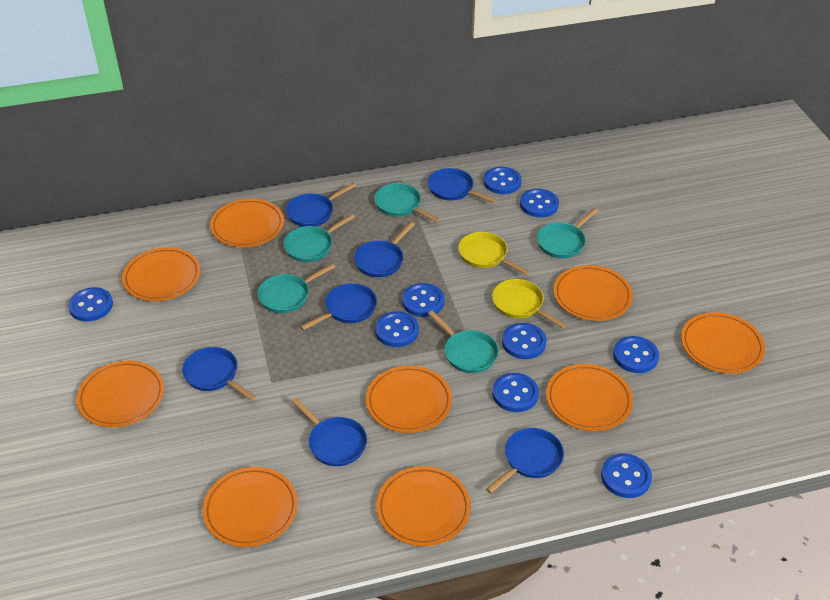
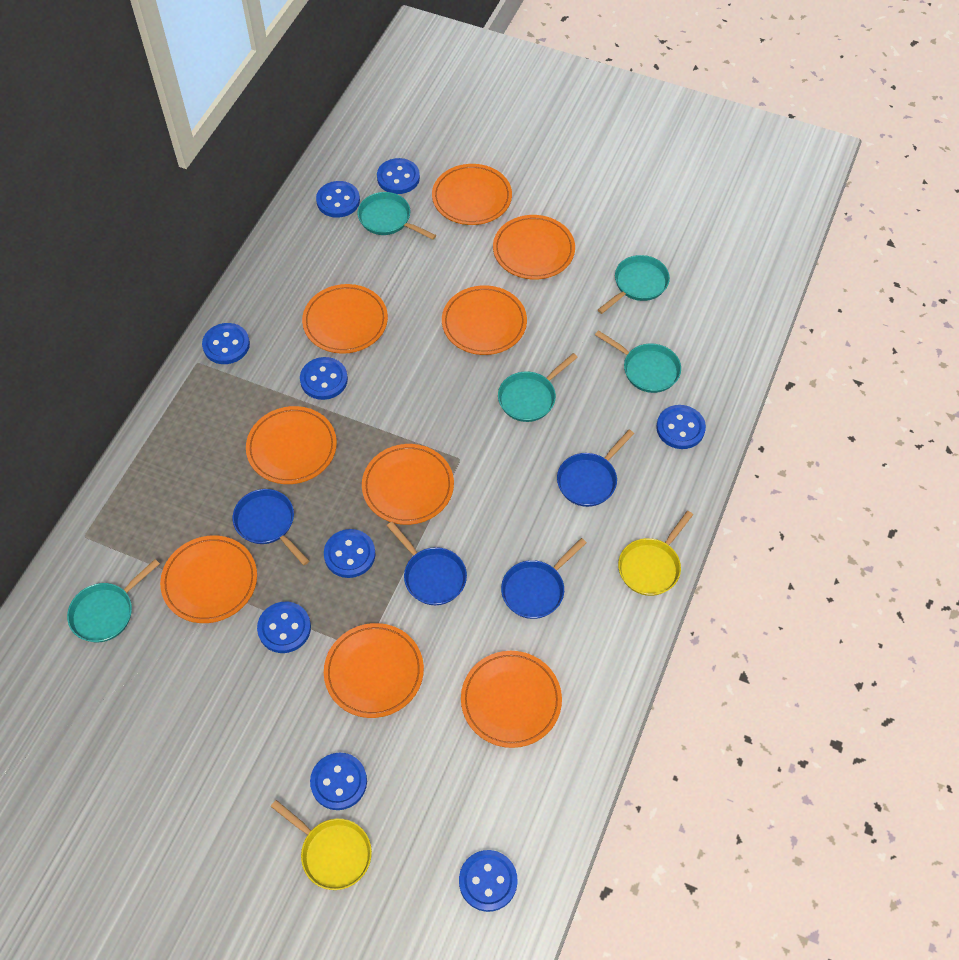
blue pan: [182,347,256,401] [286,183,356,227] [291,397,367,466] [300,283,377,331] [354,222,415,277] [428,168,497,203] [486,428,564,493] = 7 -> [233,489,309,565] [387,522,467,605] [501,538,587,619] [557,430,634,507] = 4

